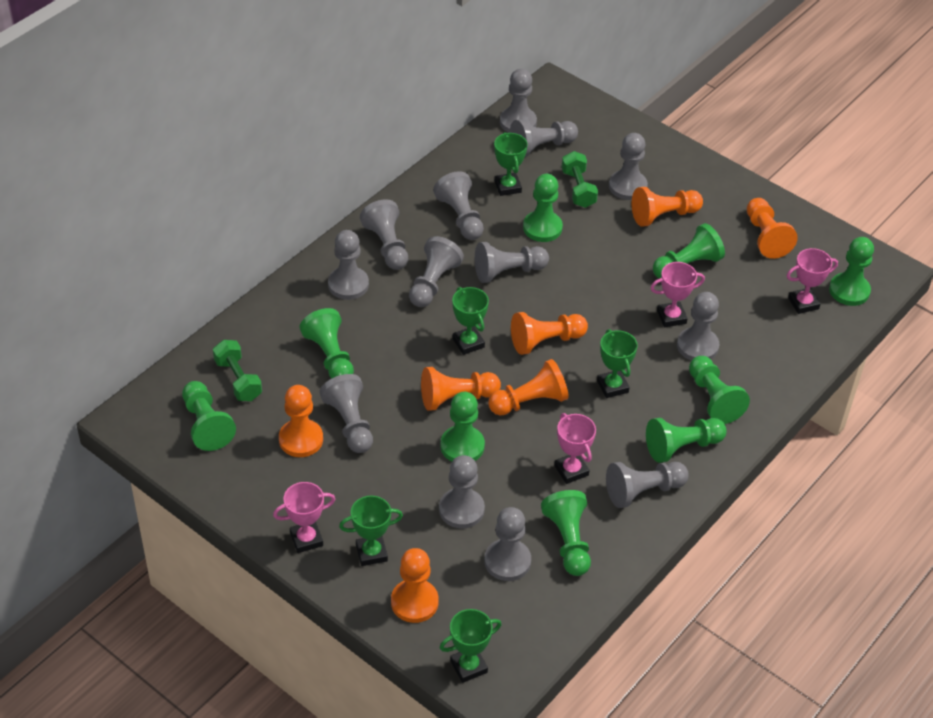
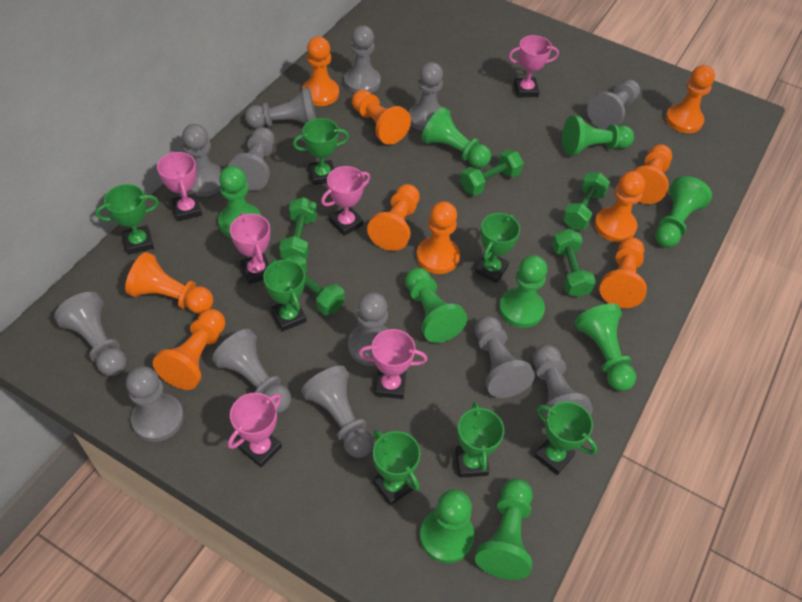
green dumbbell: [213,340,262,401] [561,151,598,208] = 2 -> [279,197,317,260] [285,254,345,316] [460,149,523,196] [552,229,596,297] [562,172,610,229] = 5
green trophy: [339,496,403,566] [440,609,502,683] [452,287,489,355] [494,132,527,196] [597,329,638,398] = 5 -> [95,184,159,255] [263,259,307,332] [293,118,349,185] [373,430,421,505] [455,402,504,477] [475,213,520,283] [534,401,598,475] = 7
orange pawn: [279,385,323,457] [391,548,439,623] [421,367,501,411] [488,359,569,416] [511,312,588,355] [632,187,703,227] [747,198,798,259] = 7 -> [125,252,213,314] [153,309,225,390] [302,36,339,106] [352,90,411,145] [367,184,420,251] [417,201,460,274] [594,171,645,242] [600,237,647,308] [632,144,672,204] [665,65,715,133] = 10
pink trophy: [273,482,335,553] [554,413,596,484] [651,262,705,327] [786,248,838,314] = 4 -> [157,151,202,221] [228,393,282,468] [230,213,270,284] [321,166,370,236] [358,329,427,399] [508,35,559,98] = 6

